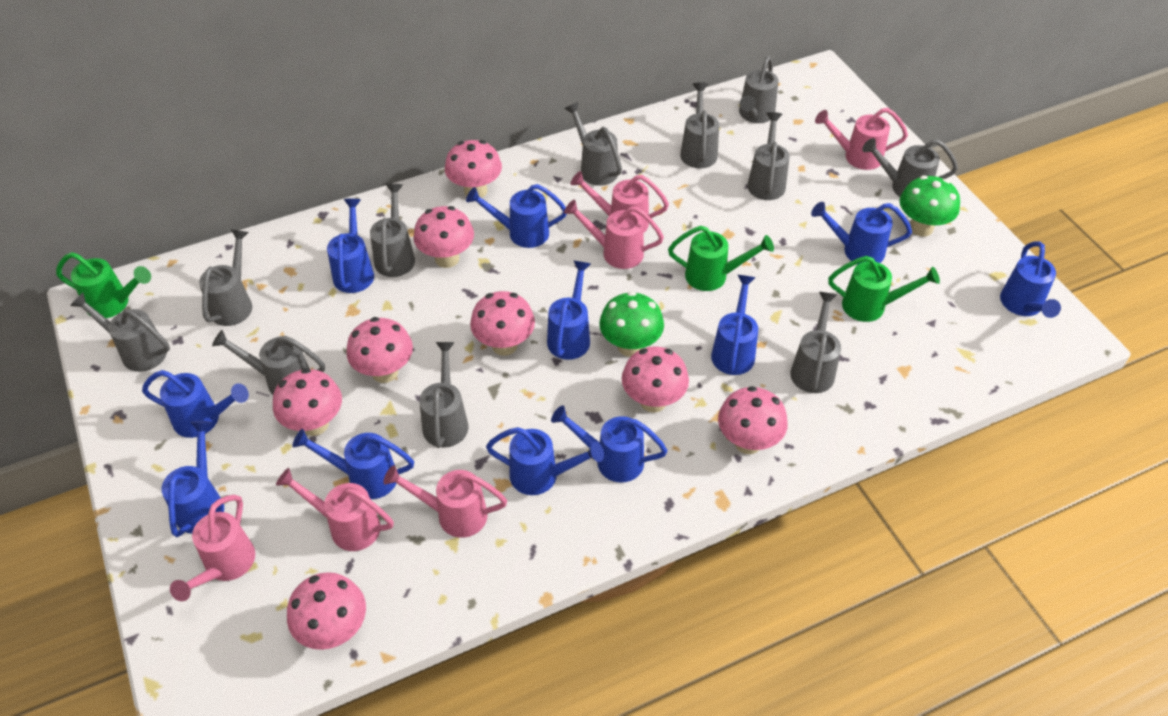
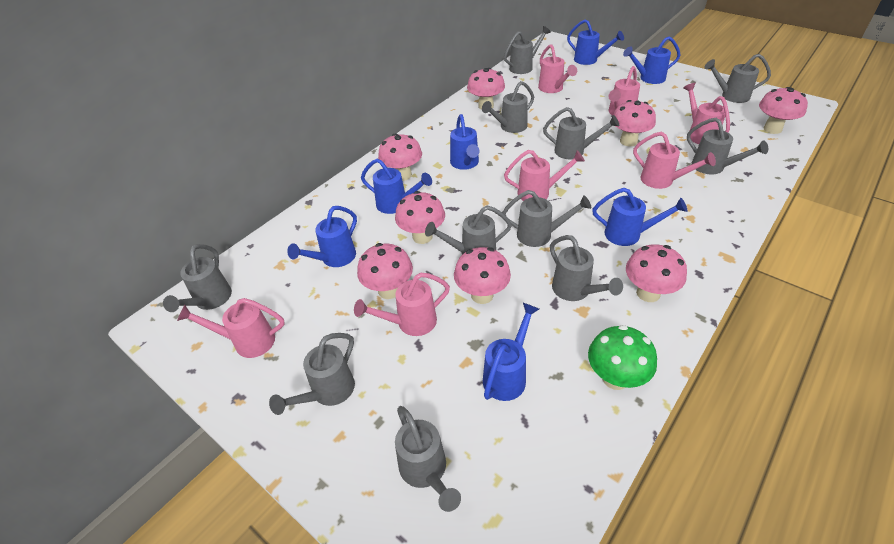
blue watering can: [142,370,249,438] [162,421,224,537] [292,429,414,499] [327,199,374,293] [466,184,567,248] [486,427,604,495] [547,261,591,360] [551,405,668,483] [711,275,758,375] [811,202,912,264] [1000,241,1061,318] = 11 -> [287,206,357,267] [361,159,432,214] [450,114,480,170] [483,303,539,401] [567,19,624,65] [592,188,687,246] [623,36,681,84] = 7
green mushroom: [599,291,664,357] [900,175,960,236] = 2 -> [588,325,657,390] = 1
green watering can: [56,252,151,318] [668,226,774,291] [828,256,940,322] = 3 -> none = 0
pink watering can: [170,495,255,601] [276,468,394,551] [383,465,507,538] [564,200,664,269] [570,171,669,233] [815,108,908,170] = 6 -> [177,298,285,358] [354,273,450,336] [504,150,585,201] [538,44,577,93] [609,66,640,116] [633,132,716,189] [683,83,730,144] = 7

